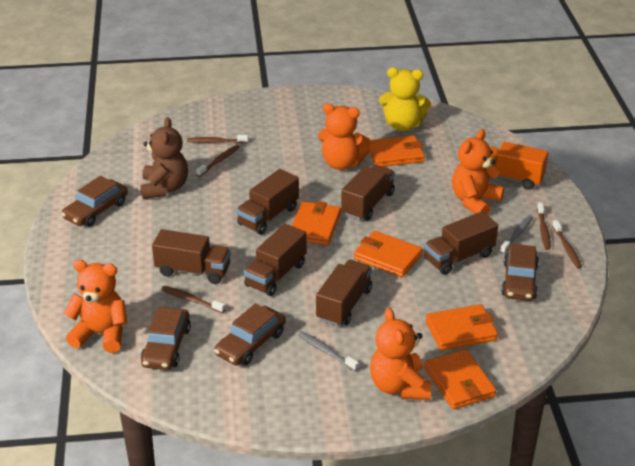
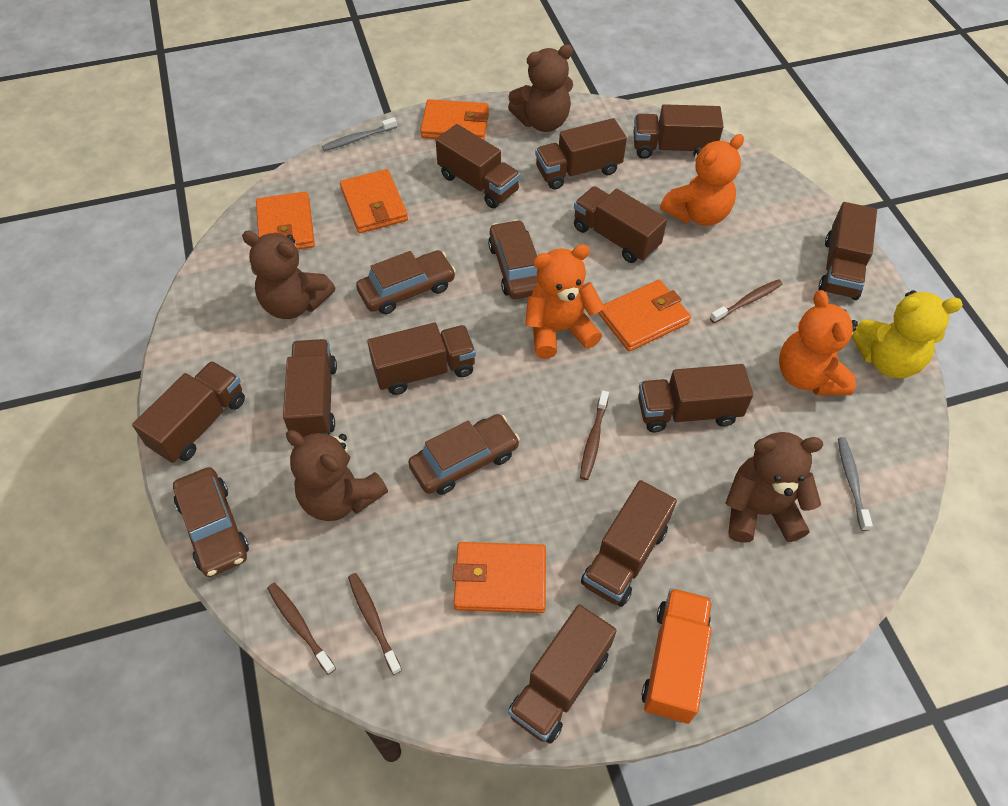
brown teddy bear: [140,117,188,199] = 1 -> [242,231,335,319] [286,430,388,521] [508,44,573,132] [725,432,823,543] = 4
brown toothbrush: [161,286,225,313] [187,135,248,143] [196,145,240,177] [537,203,551,250] [552,220,582,269] = 5 -> [267,583,336,674] [348,573,402,675] [580,390,609,480] [710,279,782,323] = 4
brown truck: [152,229,231,284] [236,169,299,235] [244,224,307,296] [316,260,372,326] [341,165,395,220] [424,211,498,275] = 6 -> [132,361,245,463] [283,339,337,438] [367,323,476,395] [436,124,520,208] [508,604,617,744] [535,118,627,190] [574,186,667,263] [581,480,677,607] [633,104,724,159] [638,364,753,432] [818,202,877,300] = 11
orange teddy bear: [64,260,127,353] [318,103,371,170] [370,308,431,399] [452,129,504,215] = 4 -> [525,244,604,359] [660,134,744,226] [779,290,858,395] = 3

